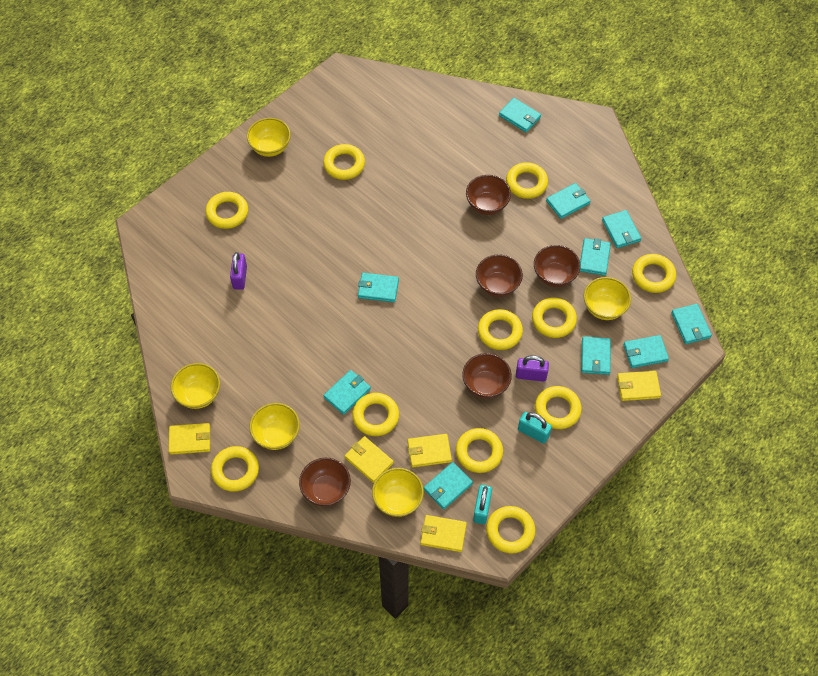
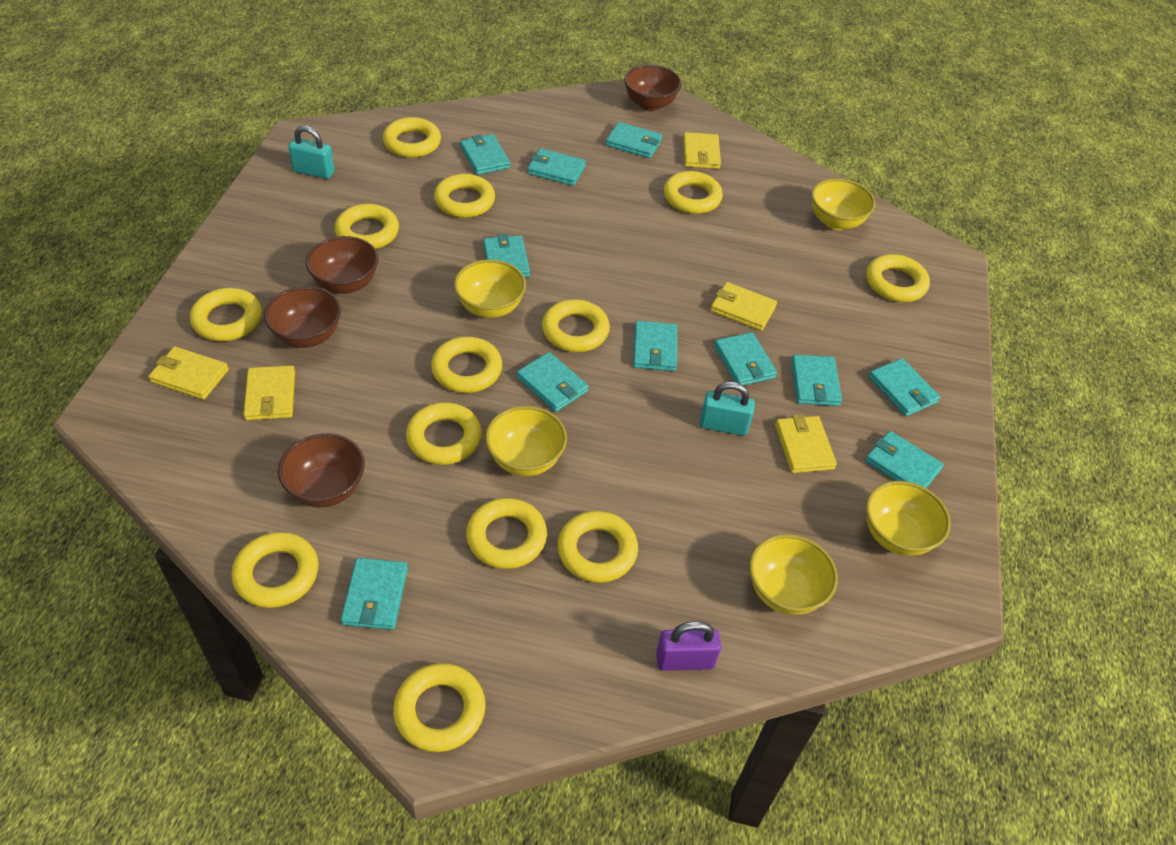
brown bowl: [299,458,351,506] [462,353,512,399] [466,175,511,215] [476,254,523,297] [534,245,580,287] = 5 -> [264,286,341,348] [278,433,365,507] [306,236,379,294] [624,65,682,111] = 4
purple padlock: [230,252,247,290] [516,355,549,382] = 2 -> [656,621,721,671] = 1
turquoise wallet: [323,370,371,415] [358,273,399,302] [424,462,473,510] [499,98,541,132] [546,183,590,219] [580,238,611,276] [581,336,611,375] [602,210,641,248] [623,335,669,368] [671,304,712,344] = 10 -> [341,558,408,630] [460,134,510,175] [483,234,530,277] [517,352,589,412] [527,148,586,186] [606,122,662,158] [633,321,677,371] [714,332,777,386] [791,354,842,406] [865,431,944,488] [868,358,940,416] = 11
yellow ring: [206,192,248,229] [211,446,259,492] [323,144,365,180] [352,393,399,436] [456,428,503,473] [478,309,523,350] [486,506,535,553] [506,162,548,199] [532,298,577,338] [535,386,582,429] [632,254,676,293] = 11 -> [190,288,262,341] [231,532,318,608] [335,204,399,249] [383,117,441,158] [393,663,486,752] [406,402,482,465] [431,337,502,393] [434,174,495,218] [466,498,547,569] [542,299,610,352] [557,511,638,583] [664,171,723,214] [866,254,930,302] = 13

